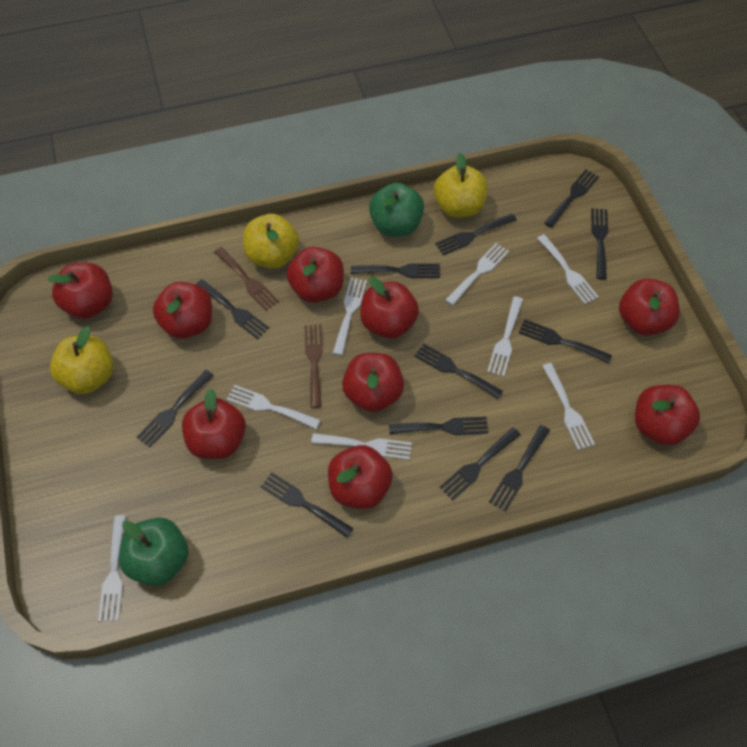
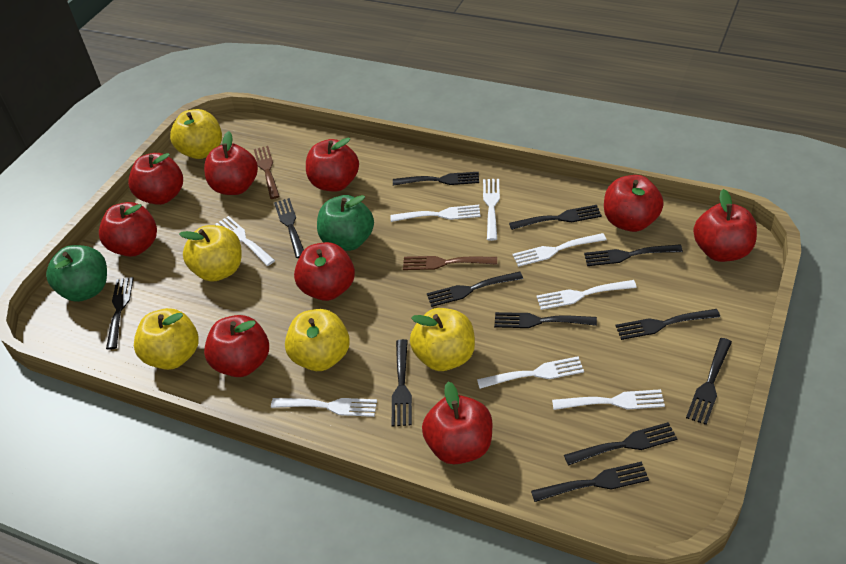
yellow apple: [50,326,113,394] [243,214,299,269] [434,153,488,218] = 3 -> [134,308,199,370] [170,109,222,159] [179,225,241,282] [285,309,350,371] [410,308,475,371] = 5

